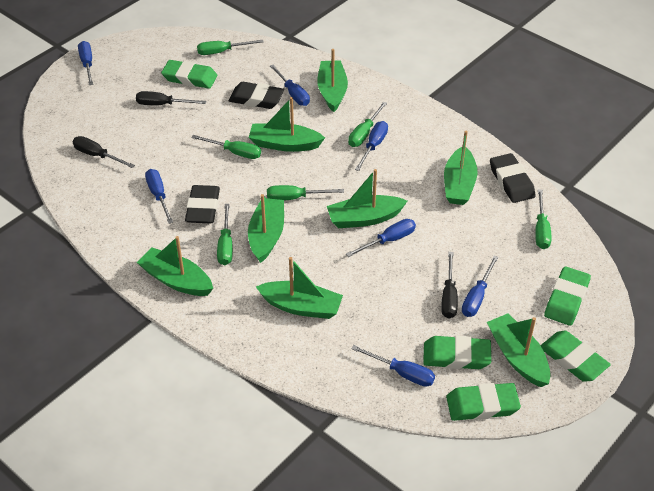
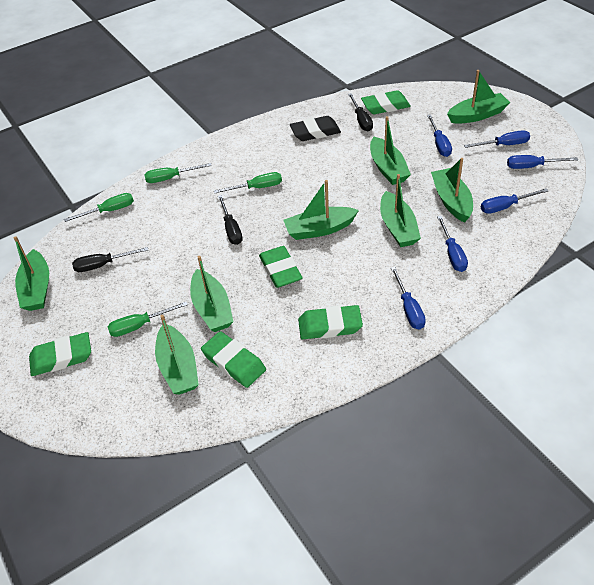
black eraser: [185,185,220,223] [228,82,284,109] [490,153,536,203] = 3 -> [290,116,341,141] = 1
blue screwdriver: [78,41,93,85] [145,169,173,224] [270,65,310,106] [346,219,416,257] [351,345,435,387] [355,121,388,171] [462,256,498,317] = 7 -> [391,267,426,329] [427,115,452,157] [437,216,468,272] [464,130,530,148] [481,188,548,214] [507,155,578,169] = 6
green screwdriver: [191,135,261,159] [197,40,264,55] [217,204,233,265] [267,185,344,201] [348,102,387,147] [535,189,552,249] = 6 -> [64,193,134,222] [108,302,188,337] [144,163,212,183] [214,172,282,193] = 4

